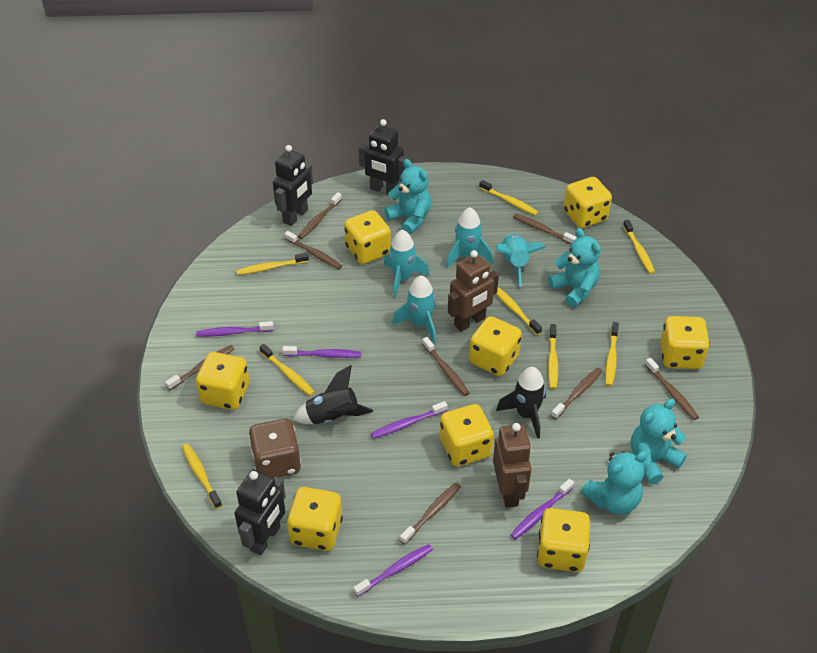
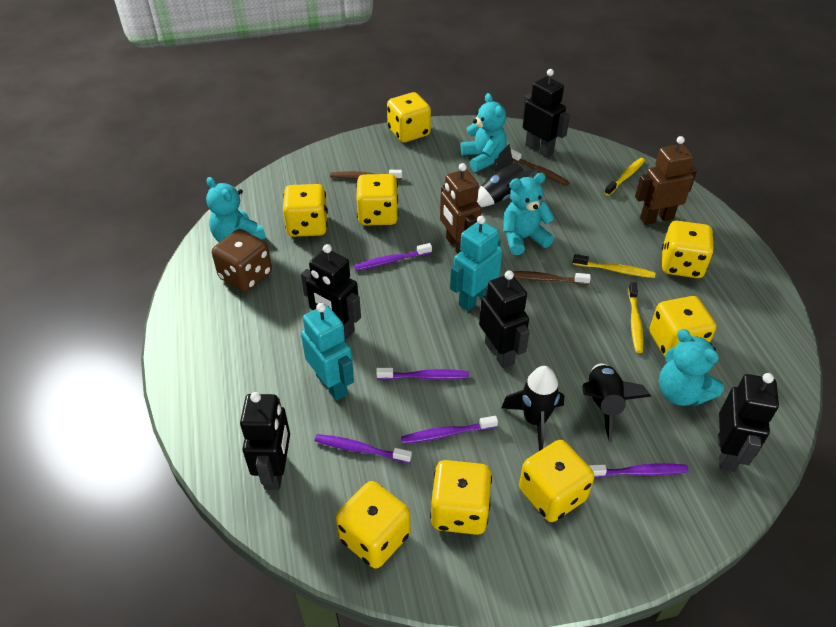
black robot: [234,469,286,555] [273,145,313,226] [359,119,408,195] = 3 -> [240,392,290,490] [301,244,361,339] [479,270,530,369] [522,69,570,158] [718,373,779,472] = 5
black rocket: [293,365,373,424] [496,367,546,439] = 2 -> [477,144,539,207] [502,366,564,451] [582,363,651,442] = 3
brown toothbrush: [165,345,234,390] [285,231,342,269] [298,192,342,239] [400,483,461,544] [422,337,469,396] [513,213,577,244] [551,368,602,419] [645,358,699,420] = 8 -> [330,170,402,180] [511,149,570,186] [512,271,591,285] = 3
turquoise robot: none = 0 -> [301,303,354,401] [450,216,502,311] = 2
turquoise rocket: [384,230,430,298] [392,275,436,343] [446,207,493,269] [496,234,546,287] = 4 -> none = 0
yellow toothbrush: [182,443,222,509] [236,253,309,275] [260,344,315,396] [479,180,538,216] [496,287,542,335] [548,324,558,389] [605,322,619,386] [623,220,655,274] = 8 -> [573,254,656,278] [604,158,645,196] [628,282,644,353] = 3

